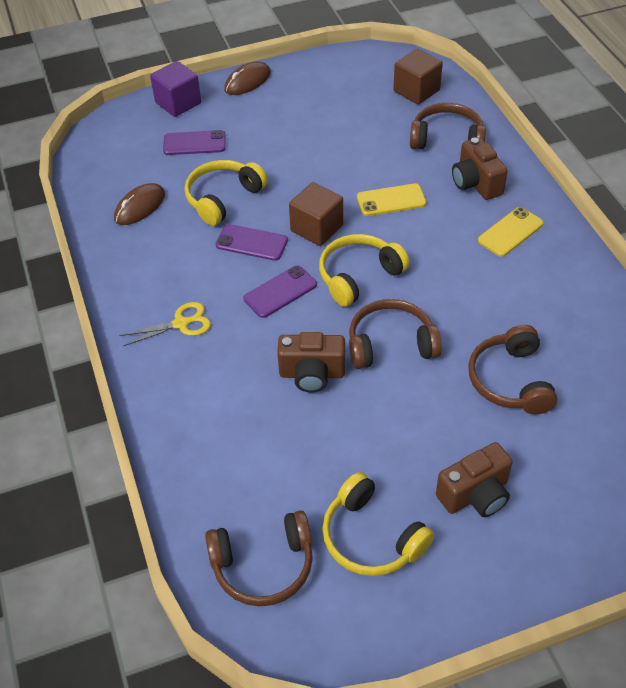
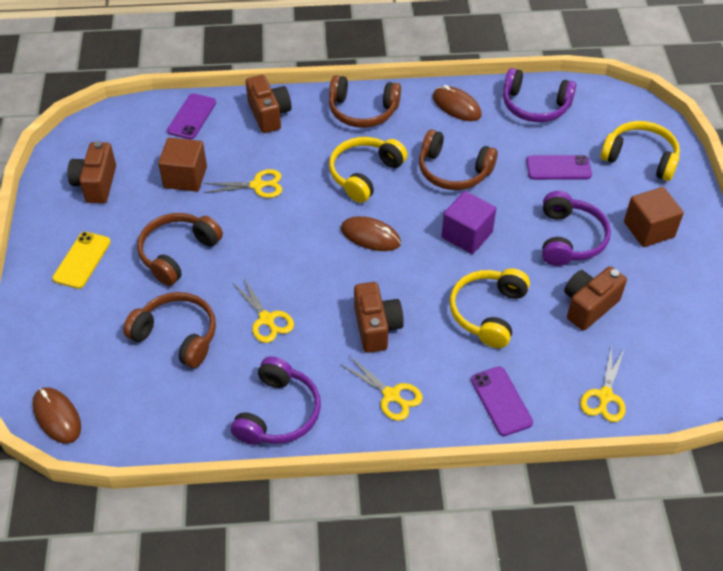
brown camera: [277,332,345,393] [436,442,513,517] [452,137,508,200] = 3 -> [67,141,116,204] [246,75,291,133] [354,282,404,353] [564,266,627,331] = 4
brown mouse: [114,183,165,225] [224,62,271,95] = 2 -> [32,387,81,444] [341,216,401,251] [433,85,482,121] = 3
purple headphones: none = 0 -> [231,356,321,445] [503,68,577,122] [542,191,611,266] = 3
yellow phone: [357,183,427,216] [478,207,544,257] = 2 -> [52,232,111,289] = 1
yellow scissors: [119,302,211,346] = 1 -> [204,169,282,198] [232,277,294,343] [340,356,423,421] [580,345,626,422] = 4

